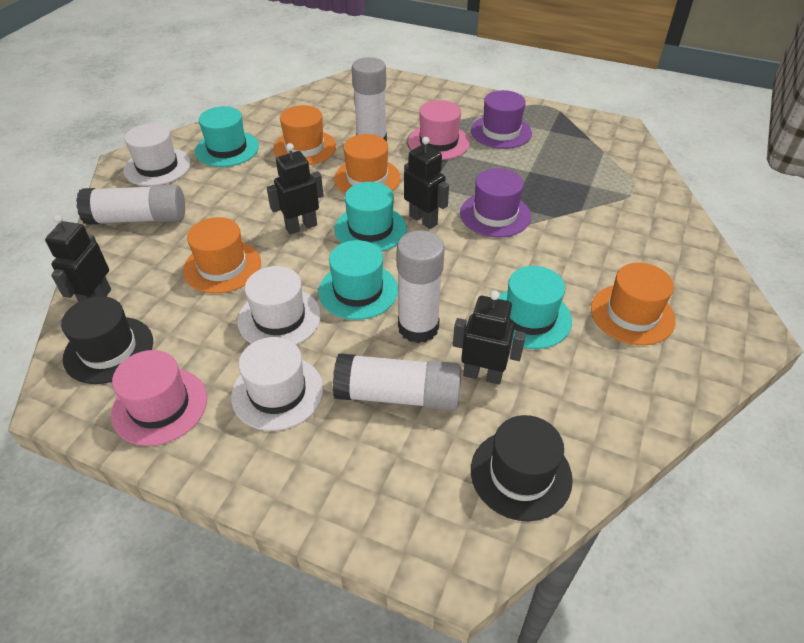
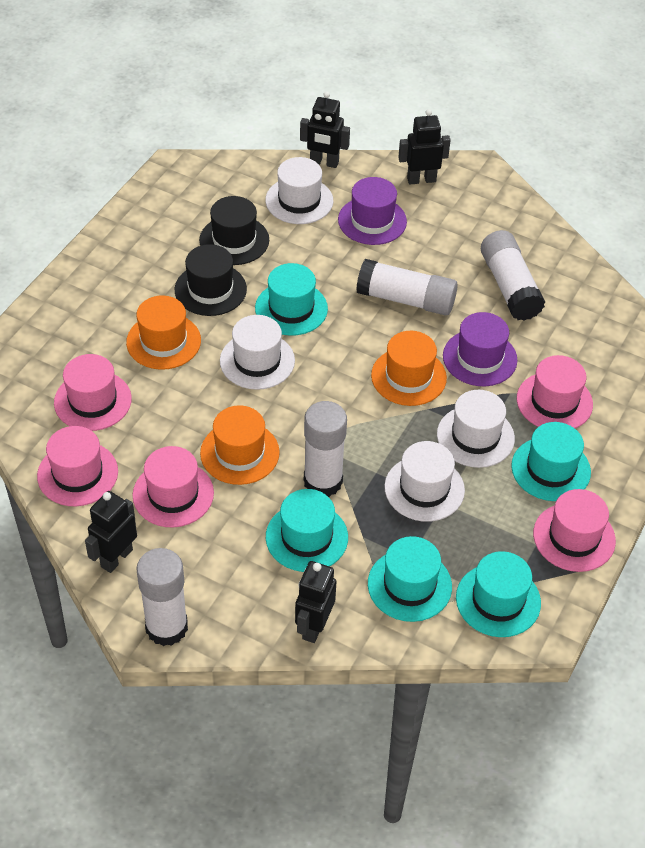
orange hat: [183,217,261,294] [273,105,336,165] [334,134,400,194] [591,263,676,345] = 4 -> [126,295,201,370] [200,405,280,485] [371,331,447,406] = 3
pink hat: [111,350,207,446] [408,100,470,160] = 2 -> [37,426,118,506] [54,354,132,431] [133,446,214,527] [517,355,593,428] [533,489,616,572] = 5
turquoise hat: [195,106,259,167] [318,240,398,320] [334,182,407,251] [498,266,572,349] = 4 -> [255,263,328,336] [266,489,348,572] [368,536,452,622] [456,551,541,637] [511,422,591,501] = 5
white hat: [123,123,191,186] [231,337,323,431] [238,266,321,345] = 3 -> [220,315,295,390] [265,157,333,224] [384,441,465,522] [437,390,515,468] = 4

